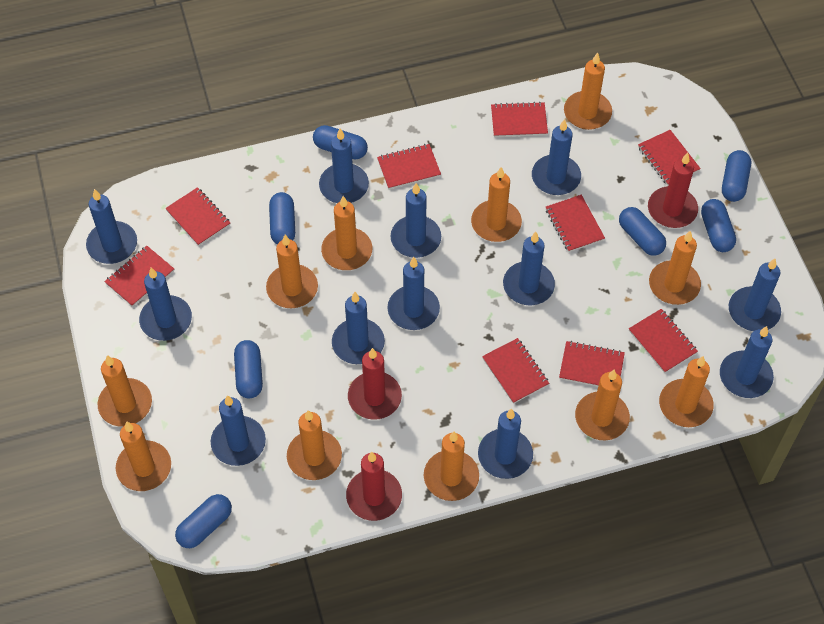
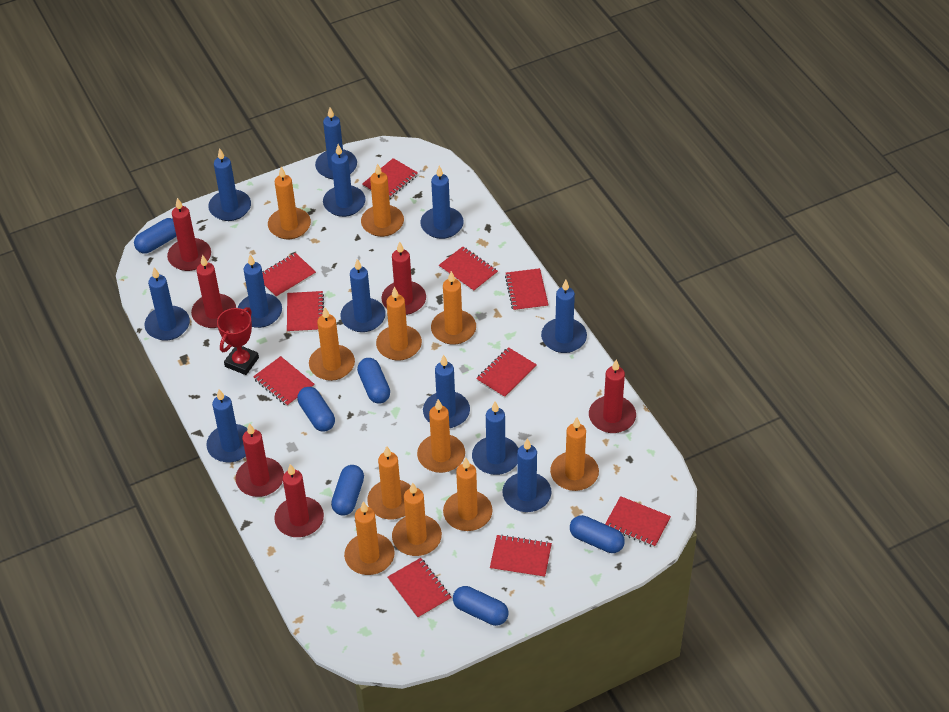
blue capsule: [175,494,232,548] [234,340,263,398] [269,192,295,244] [313,125,368,160] [619,207,666,256] [701,199,736,252] [722,150,751,202] = 7 -> [134,218,176,254] [297,387,335,432] [331,465,364,516] [357,358,390,404] [453,586,508,626] [570,515,625,553] = 6
red candle: [346,452,402,521] [348,348,402,420] [648,153,698,228] = 3 -> [167,198,211,271] [191,255,236,328] [235,423,284,497] [274,464,324,537] [382,242,426,315] [589,360,636,433] = 6
red notebook: [104,246,174,307] [165,187,230,246] [377,144,441,189] [482,338,549,404] [491,102,548,137] [546,195,605,252] [559,341,625,387] [629,309,698,373] [638,130,701,186] = 9 -> [253,356,315,407] [262,253,316,298] [287,291,324,333] [362,158,418,199] [388,558,452,619] [439,247,498,292] [476,347,537,398] [490,535,552,578] [505,268,548,312] [605,496,671,548] = 10
red trophy: none = 0 -> [217,307,259,375] = 1

